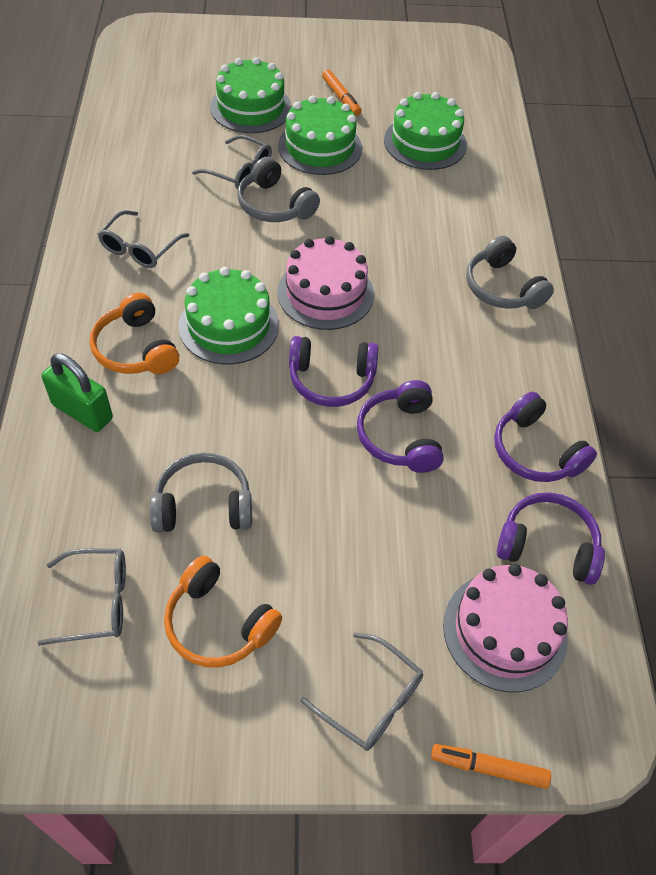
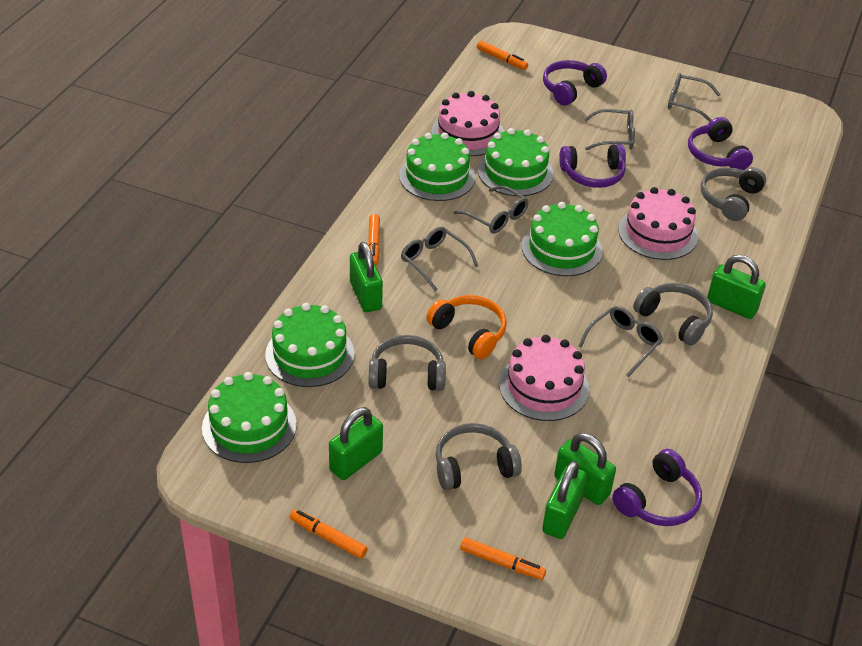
green cake: [178,267,279,364] [210,57,292,133] [278,96,362,175] [384,92,467,170] = 4 -> [202,372,297,463] [265,303,355,387] [399,133,475,201] [478,128,554,196] [522,202,602,276] = 5
green padlock: [42,353,113,432] = 1 -> [329,407,383,480] [350,242,383,312] [542,461,587,539] [554,433,616,505] [707,255,766,319] = 5
grey glasses: [38,548,126,646] [98,210,189,268] [192,135,272,189] [300,632,423,751] = 4 -> [401,227,478,291] [454,185,529,233] [578,306,663,377] [584,109,635,150] [668,73,720,122] = 5
grey headphones: [150,452,252,533] [237,157,320,222] [466,236,554,309] = 3 -> [369,335,446,391] [435,423,522,490] [633,283,713,346] [701,167,766,221] = 4
orange headphones: [90,293,179,374] [164,556,282,668] = 2 -> [426,295,507,359] = 1
orange marker: [322,69,362,116] [431,744,551,789] = 2 -> [290,509,368,559] [368,214,380,266] [460,537,546,580] [477,41,528,70] = 4
pink cake: [278,236,374,330] [443,564,568,692] = 2 -> [431,91,504,156] [499,335,589,421] [618,187,698,260] = 3

